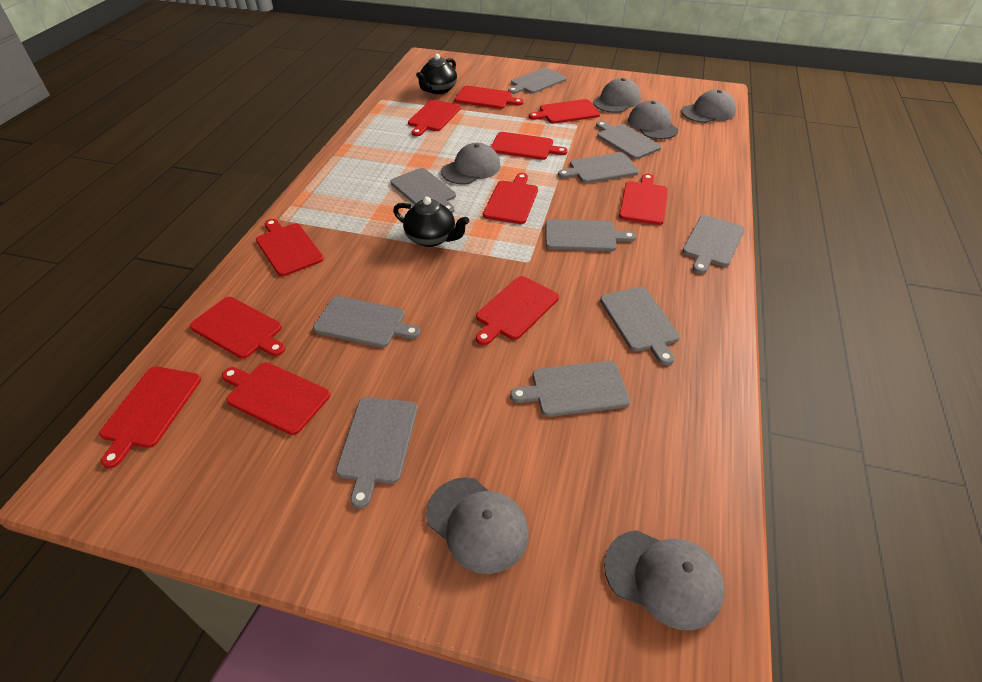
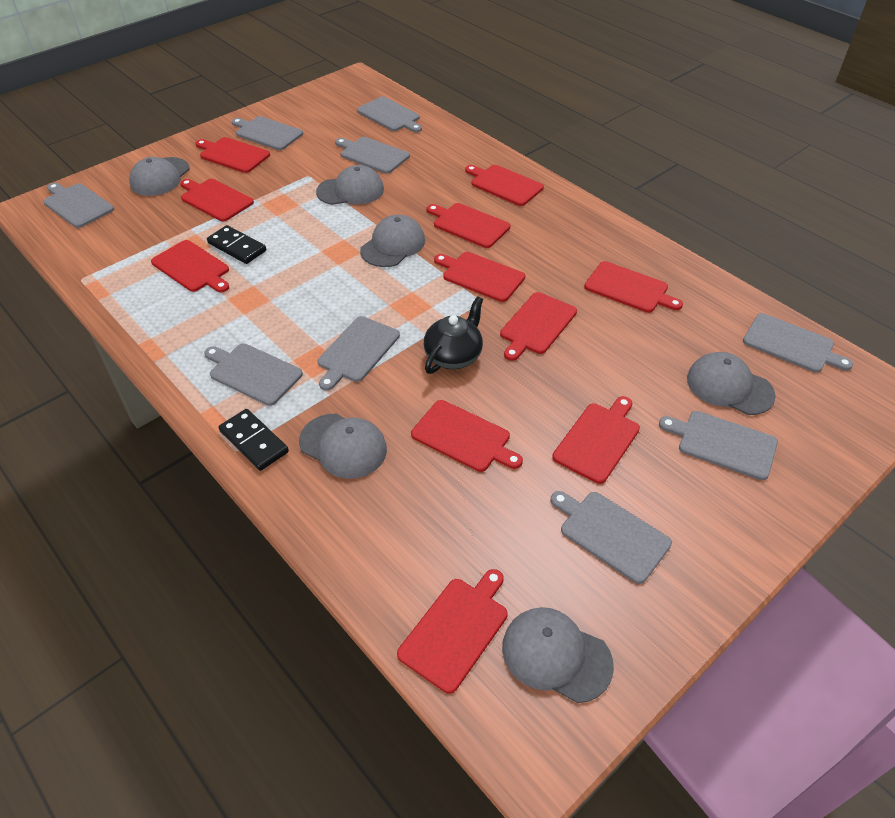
black domino: none = 0 -> [207,225,266,264] [219,409,289,471] = 2
black teapot: [393,197,469,247] [416,54,457,94] = 2 -> [424,296,483,374] = 1
grey cutting board: [313,296,420,348] [336,397,418,508] [390,168,456,213] [508,68,566,94] [510,361,630,417] [545,219,636,251] [558,152,639,183] [596,121,661,159] [600,287,680,365] [682,215,745,274] = 10 -> [43,183,114,228] [204,343,303,406] [232,116,303,150] [318,316,400,391] [335,137,410,174] [357,96,422,132] [551,491,672,584] [659,411,778,480] [743,313,853,373] = 9

